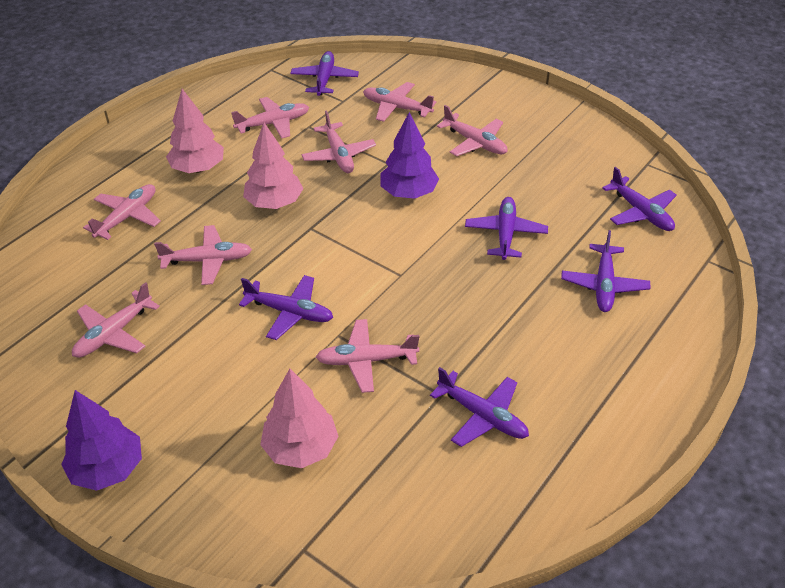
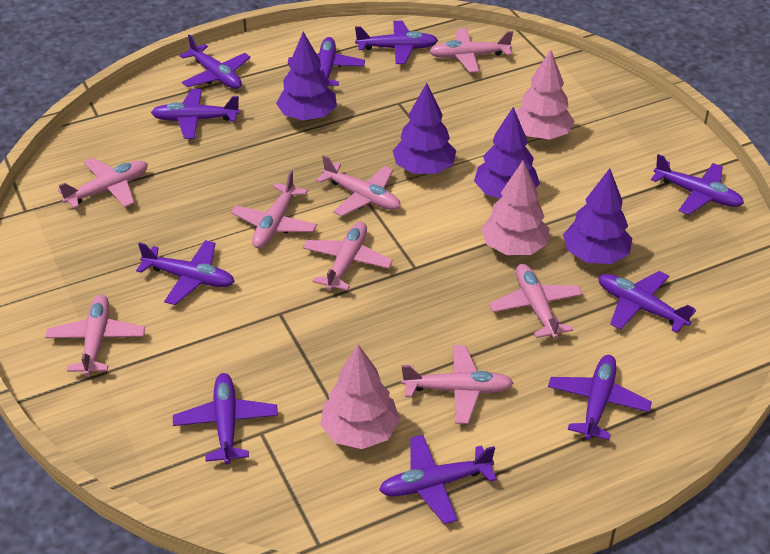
purple plane: [239,275,333,340] [290,51,359,96] [430,367,529,447] [465,197,548,260] [561,230,650,312] [602,167,677,231] = 6 -> [136,240,235,305] [151,89,240,139] [173,373,278,465] [180,34,251,89] [288,37,365,86] [355,21,438,64] [379,435,497,524] [548,355,652,440] [598,271,696,333] [651,154,744,215] = 10
purple tree: [61,390,142,491] [380,112,439,199] = 2 -> [276,32,337,121] [393,83,456,174] [474,107,540,199] [563,168,632,264] = 4

